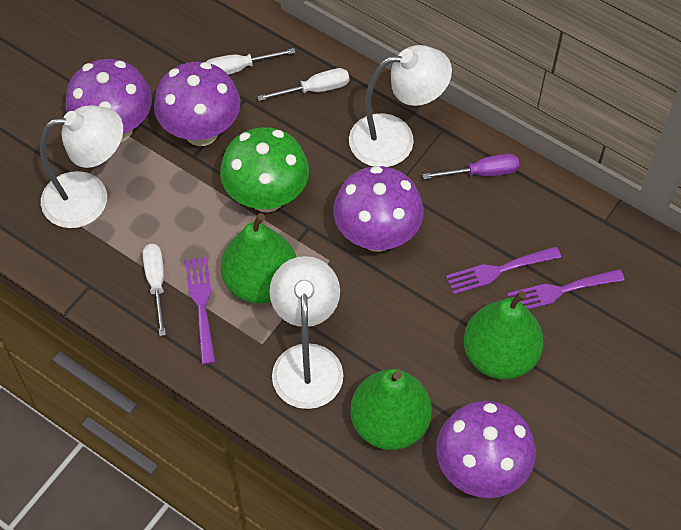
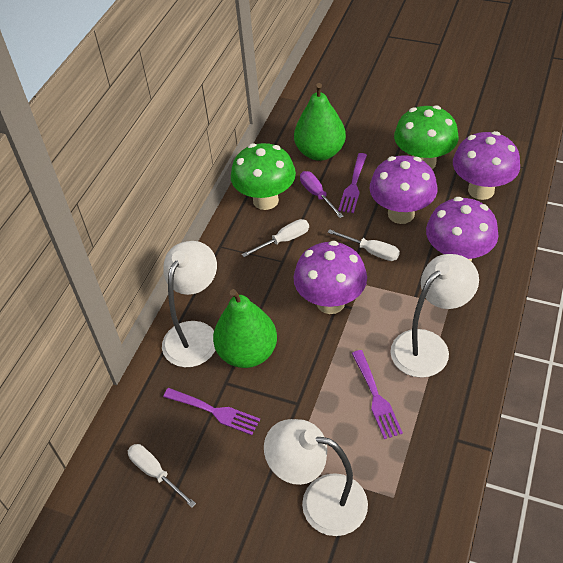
green mushroom: [220,127,309,213] = 1 -> [231,143,296,210] [394,105,459,169] = 2
green pear: [221,213,296,304] [350,369,432,450] [464,291,544,380] = 3 -> [213,289,277,368] [294,83,346,161] = 2

